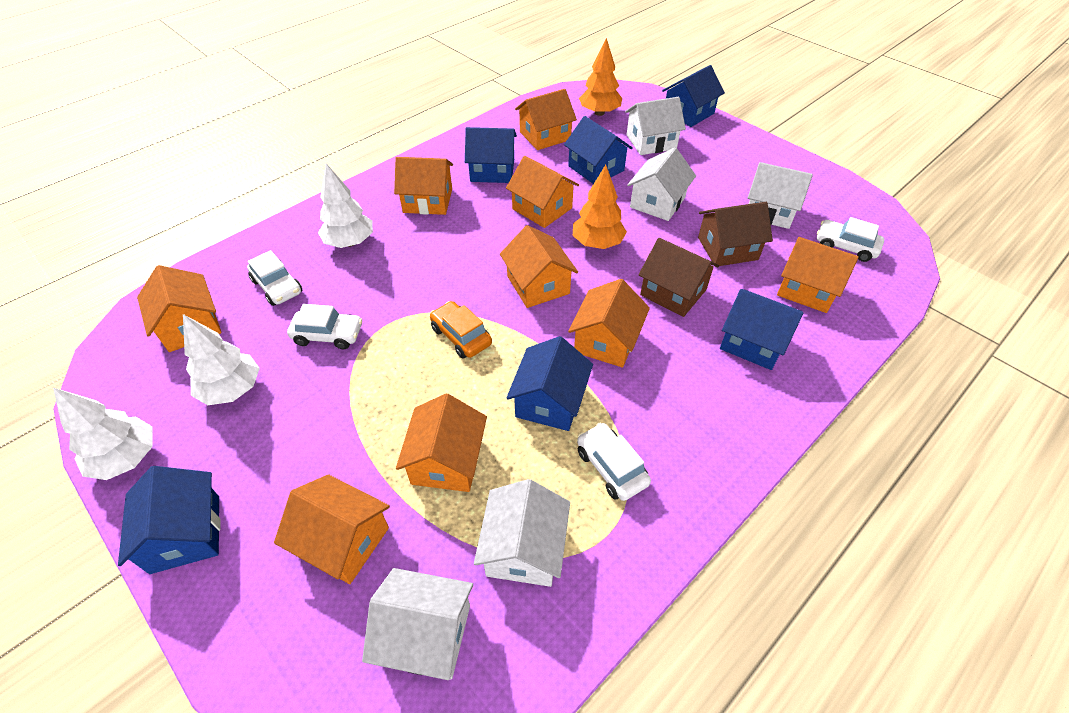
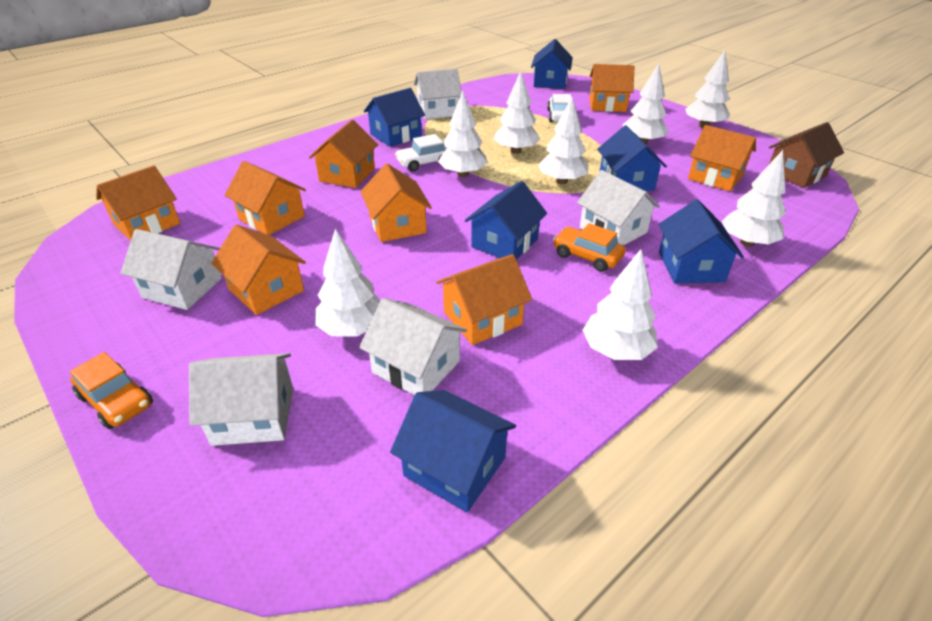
brown house: [639,238,719,317] [698,202,773,266] = 2 -> [769,122,844,188] = 1
orange car: [430,301,492,359] = 1 -> [70,352,153,429] [553,223,626,272] = 2
orange house: [137,265,222,352] [274,474,390,584] [394,157,453,215] [396,393,487,492] [500,225,578,308] [506,156,579,228] [515,89,577,150] [568,279,650,368] [777,237,859,313] = 9 -> [96,165,180,241] [211,225,306,315] [225,161,306,235] [309,120,378,188] [360,164,432,242] [436,254,532,345] [589,64,635,112] [688,125,756,191] = 8
orange tree: [573,165,627,249] [579,38,622,116] = 2 -> none = 0
white car: [247,250,302,306] [287,304,362,349] [577,422,651,501] [817,217,884,262] = 4 -> [395,134,447,172] [547,94,571,123] = 2
white tree: [53,388,153,480] [183,314,260,405] [318,163,373,248] = 3 -> [315,229,380,336] [438,91,487,177] [493,71,540,154] [538,97,589,184] [583,249,658,360] [622,64,669,144] [685,50,730,128] [722,150,786,247] = 8

